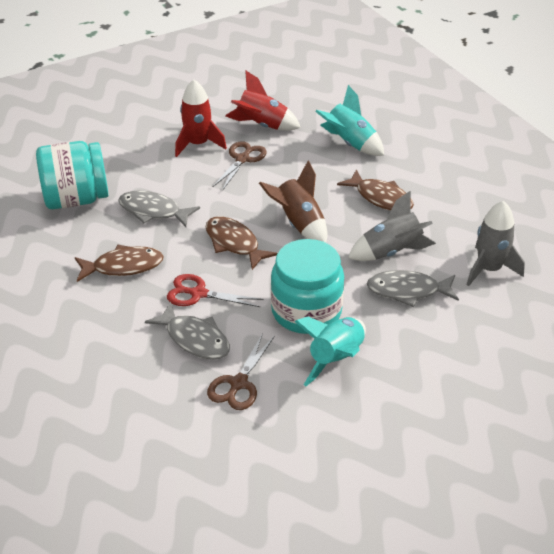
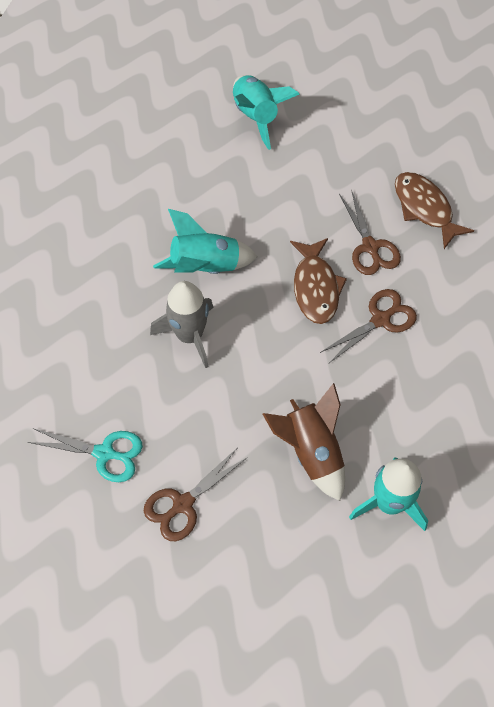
brown fish: [75,245,164,282] [205,217,278,270] [337,169,414,211] = 3 -> [290,238,347,324] [395,172,474,249] = 2
brown scissors: [207,333,274,410] [213,141,267,191] = 2 -> [144,448,248,541] [320,289,417,363] [339,190,401,275] = 3
grey fish: [118,191,200,227] [145,302,230,360] [367,270,459,307] = 3 -> none = 0
grey rocket: [348,191,436,261] [467,201,525,286] = 2 -> [150,281,214,368] = 1
red rocket: [175,79,227,157] [225,71,301,131] = 2 -> none = 0
red scissors: [167,274,263,307] = 1 -> none = 0
turquoise jar: [36,141,108,209] [271,239,344,334] = 2 -> none = 0
turquoise rocket: [294,317,366,386] [315,85,384,156] = 2 -> [153,209,258,274] [233,75,300,150] [349,457,428,531] = 3
turquoise scissors: none = 0 -> [28,428,143,482] = 1

